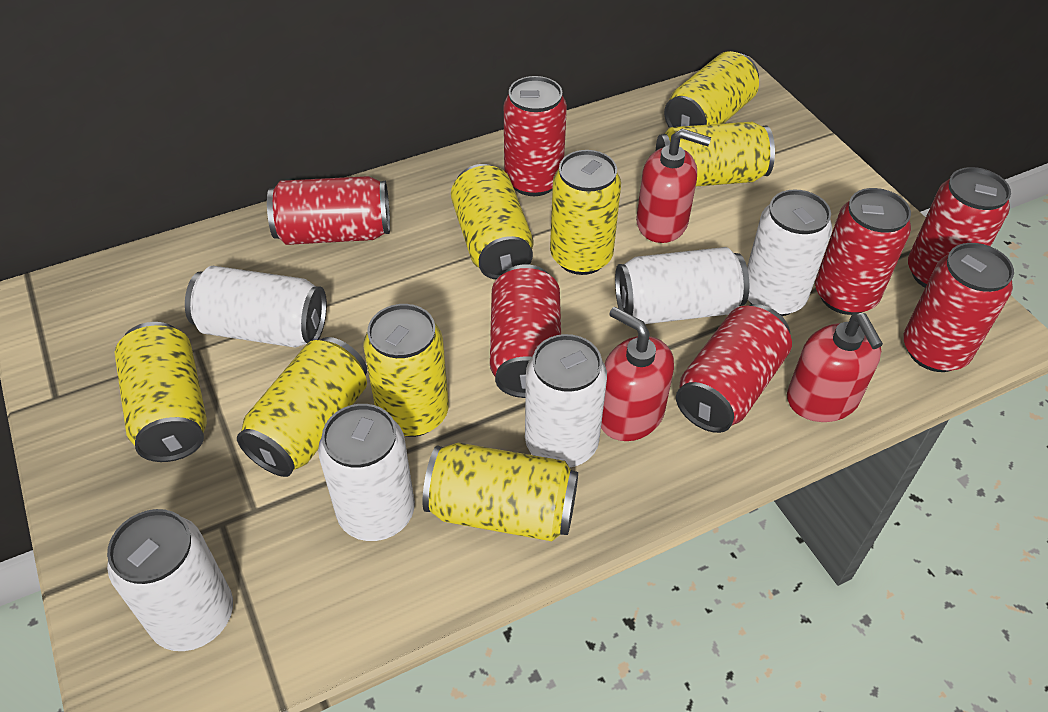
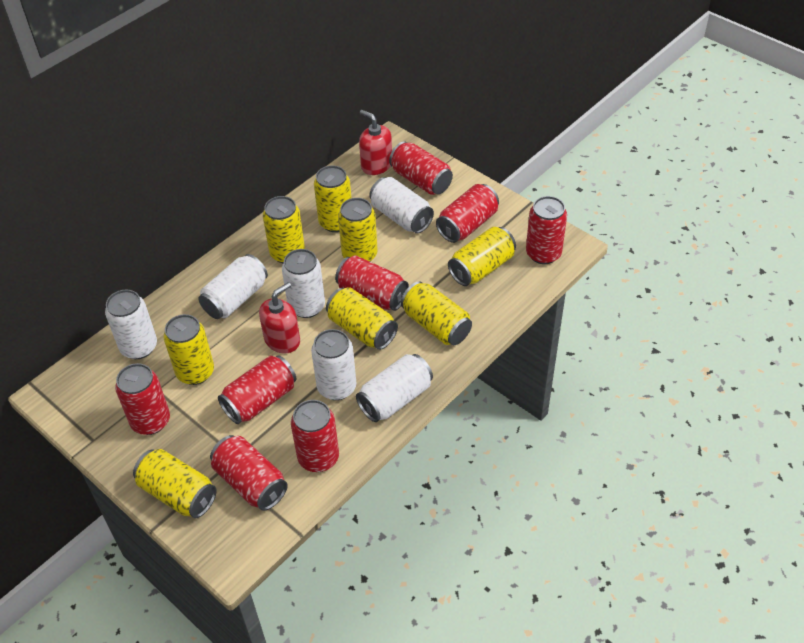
red can: [267,176,390,245] [490,264,561,398] [504,76,567,196] [676,304,792,433] [815,188,911,315] [903,243,1014,372] [908,167,1011,288] = 7 -> [115,363,170,435] [210,435,288,511] [218,355,297,424] [291,400,339,472] [335,255,409,311] [389,141,453,195] [436,184,499,243] [526,196,567,264] = 8
red soap dispenser: [601,307,674,441] [636,129,711,243] [787,313,883,422] = 3 -> [259,282,300,354] [359,110,392,175] = 2

